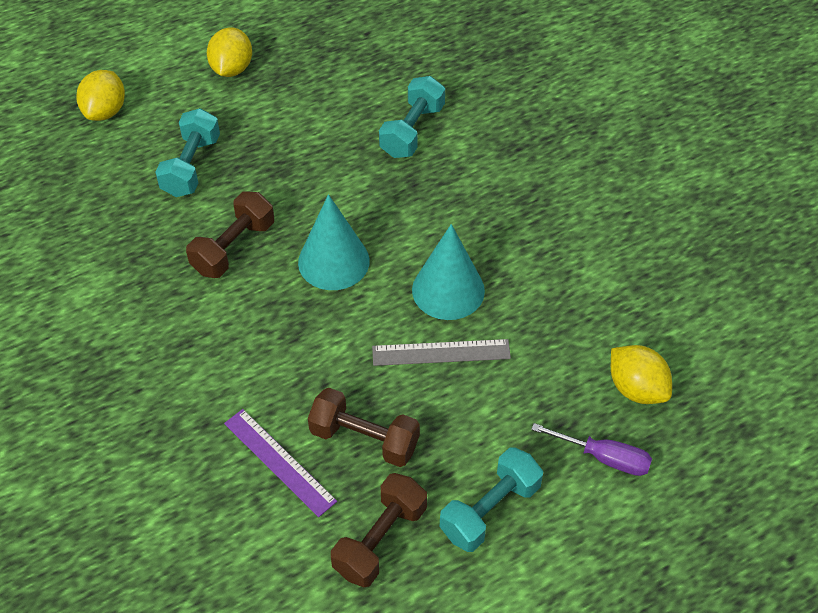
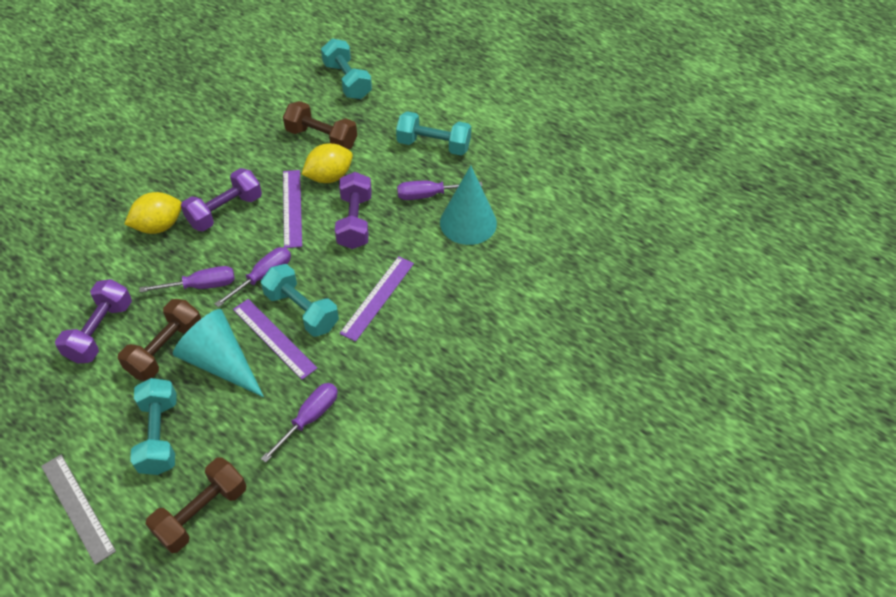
purple dumbbell: none = 0 -> [55,279,132,363] [181,168,262,231] [335,172,372,249] = 3
purple ruler: [224,409,337,517] = 1 -> [233,299,317,380] [283,170,302,248] [340,256,414,342] = 3
purple screwdriver: [531,423,652,476] = 1 -> [139,266,235,293] [215,247,291,307] [261,383,338,463] [397,181,483,200] = 4
turquoise dumbbell: [155,108,220,197] [379,76,445,158] [440,447,543,552] = 3 -> [130,378,177,475] [261,264,339,337] [321,39,372,99] [396,111,471,156] = 4
yellow lemon: [76,70,125,121] [207,28,252,77] [611,345,672,404] = 3 -> [124,192,182,234] [301,143,353,183] = 2

